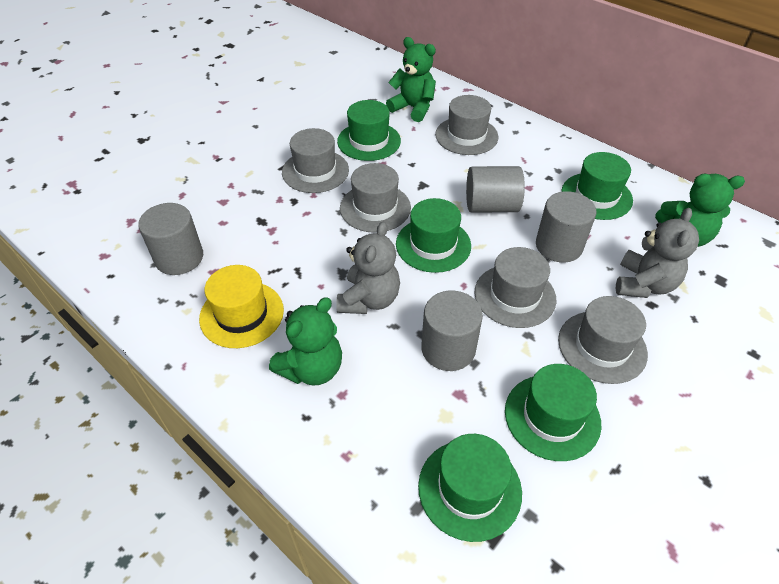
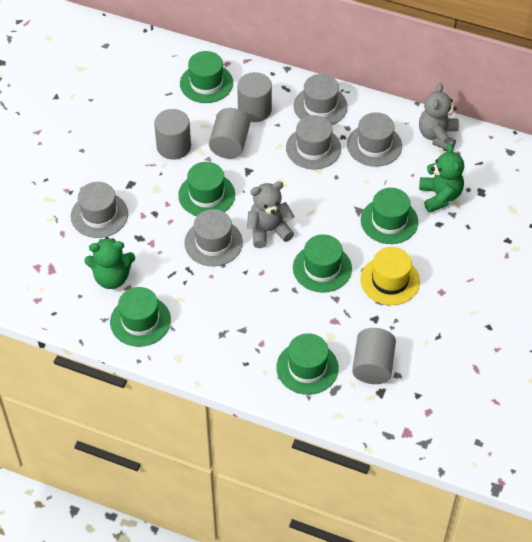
green hat: [337,100,401,161] [396,198,471,273] [418,434,522,542] [505,364,601,461] [561,152,633,220] = 5 -> [110,287,171,347] [178,162,235,216] [180,51,233,103] [276,333,339,395] [293,234,352,293] [361,188,418,244] = 6
green teddy bear: [269,297,342,386] [386,37,436,122] [655,174,745,247] = 3 -> [85,237,135,289] [419,144,464,212] = 2

